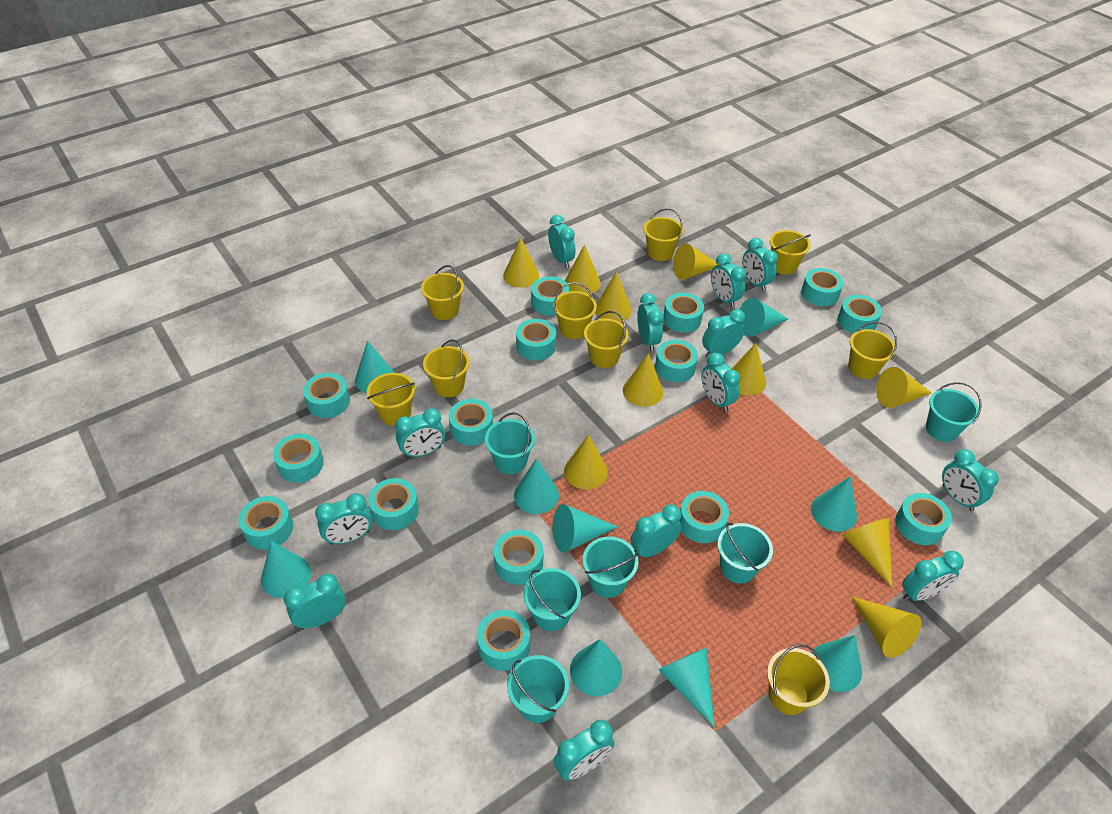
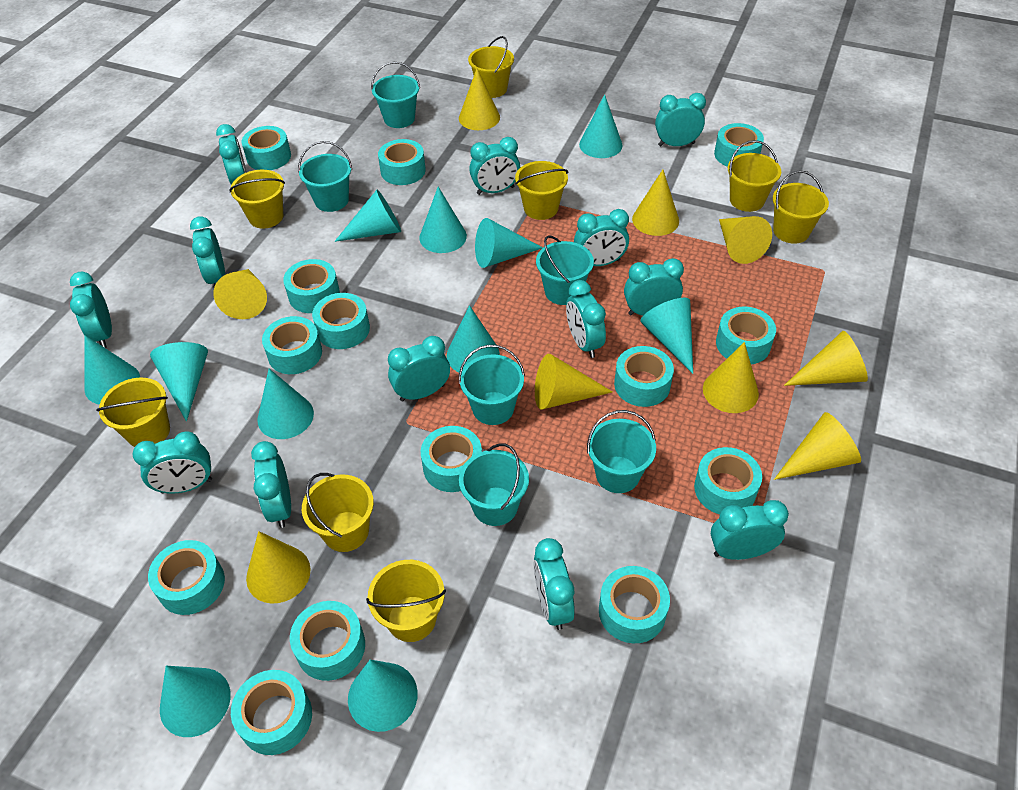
turquoise cone: [261,541,311,598] [355,341,394,393] [514,458,559,514] [553,504,618,552] [570,639,622,696] [658,647,715,728] [740,298,788,337] [811,476,857,532] [812,635,862,692] = 9 -> [85,335,140,404] [150,342,208,422] [160,666,231,737] [258,369,314,439] [334,190,401,242] [348,660,418,732] [419,187,467,253] [447,305,500,372] [475,218,543,268] [579,94,622,158] [640,298,693,374] = 11
turquoise tape: [238,496,293,549] [273,433,324,483] [303,373,350,418] [368,478,419,530] [449,399,493,446] [477,610,530,671] [494,530,543,585] [516,319,556,360] [531,276,569,316] [655,340,698,382] [664,293,704,333] [679,491,729,543] [801,268,844,306] [838,295,882,334] [895,493,952,545] = 15 -> [148,540,225,615] [231,670,312,755] [242,126,291,170] [262,316,322,374] [283,259,340,313] [290,601,365,681] [312,293,370,349] [378,139,426,185] [421,426,482,492] [599,566,670,643] [614,346,674,407] [694,447,762,514] [714,123,764,167] [716,307,776,364] = 14
yellow bucket: [367,373,415,426] [421,265,464,320] [423,339,470,397] [553,282,597,339] [584,311,629,368] [644,208,683,261] [767,644,830,715] [770,230,811,275] [848,322,897,379] = 9 -> [96,378,170,447] [229,170,285,229] [302,473,374,552] [366,560,446,642] [468,36,514,98] [515,161,568,220] [728,140,781,212] [773,170,829,244] = 8
yellow cone: [503,237,539,288] [564,434,608,490] [565,244,601,294] [595,271,632,322] [623,353,663,407] [673,243,718,280] [731,343,766,396] [843,518,892,587] [851,596,921,658] [876,367,932,408] = 10 -> [214,269,267,319] [246,531,311,604] [459,69,500,130] [535,354,613,409] [632,170,679,236] [703,342,759,413] [719,216,772,264] [774,412,861,480] [784,331,868,386] = 9

